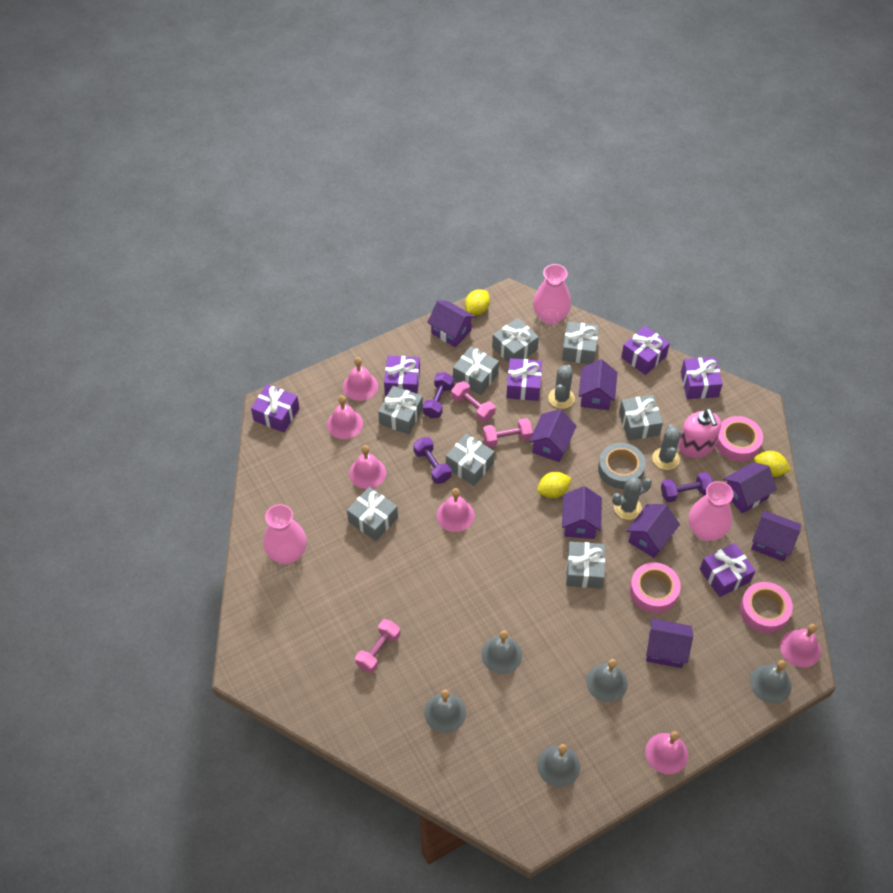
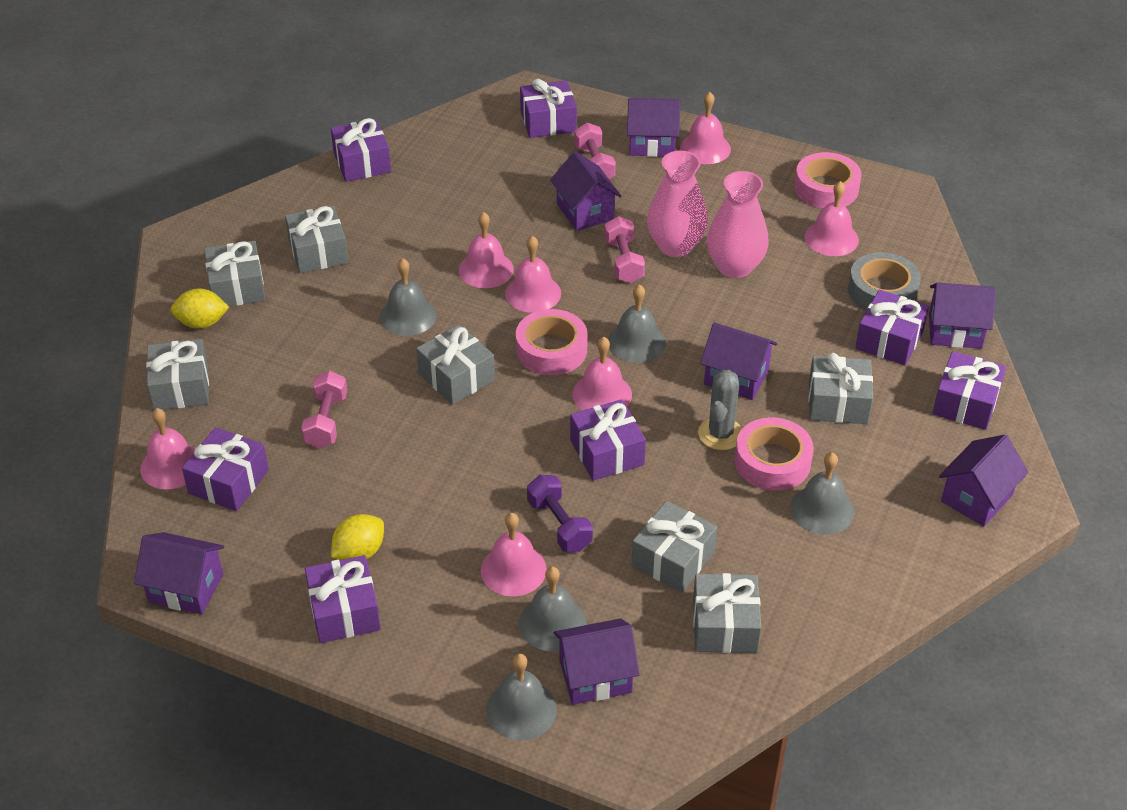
grey cactus: [548,365,575,409] [612,477,652,520] [652,424,681,470] = 3 -> [698,370,742,450] = 1
grey gift: [347,487,398,541] [378,386,423,435] [446,434,495,486] [453,346,499,395] [492,318,539,363] [562,322,599,364] [566,542,605,589] [619,395,663,440] = 8 -> [146,339,209,410] [204,241,266,306] [285,206,349,273] [416,325,495,405] [632,501,717,593] [693,573,762,653] [808,353,873,424] = 7
pink bell: [327,396,363,439] [343,357,378,401] [349,445,386,489] [437,488,475,532] [645,731,688,774] [780,624,821,667] = 6 -> [140,408,196,489] [459,212,514,288] [481,513,547,596] [505,236,561,313] [573,337,632,411] [680,92,731,164] [804,181,859,256] = 7
pink soap dispenser: [678,408,721,458] = 1 -> none = 0
pink vase: [263,504,307,564] [533,264,571,325] [689,481,734,541] = 3 -> [647,151,708,257] [707,171,769,278] = 2
purple dumbbell: [413,437,452,484] [423,372,454,418] [661,472,713,502] = 3 -> [527,475,593,552] = 1
purple gift: [251,384,299,433] [384,355,420,396] [506,358,542,401] [621,326,670,375] [681,357,723,399] [700,543,756,597] = 6 -> [182,427,269,511] [305,555,381,643] [331,118,391,182] [520,79,577,138] [570,399,646,481] [855,290,929,365] [932,351,1006,430] = 7
purple house: [427,300,475,347] [529,409,577,462] [562,486,602,539] [578,359,617,410] [626,504,680,558] [646,618,693,668] [723,462,777,513] [751,510,801,562] = 8 -> [134,532,224,614] [550,151,621,231] [554,618,640,705] [627,98,680,157] [700,322,777,400] [929,283,996,349] [939,435,1028,526] = 7
yellow lemon: [465,289,490,315] [537,472,572,498] [754,451,791,477] = 3 -> [171,288,229,329] [331,514,384,560] = 2

